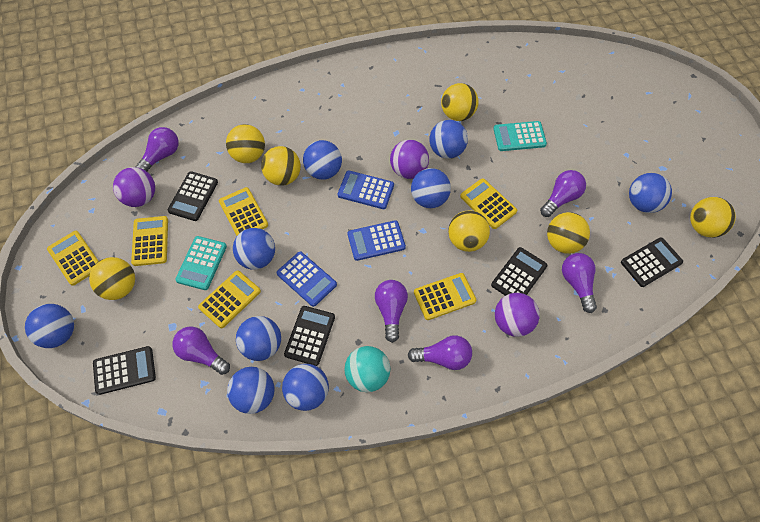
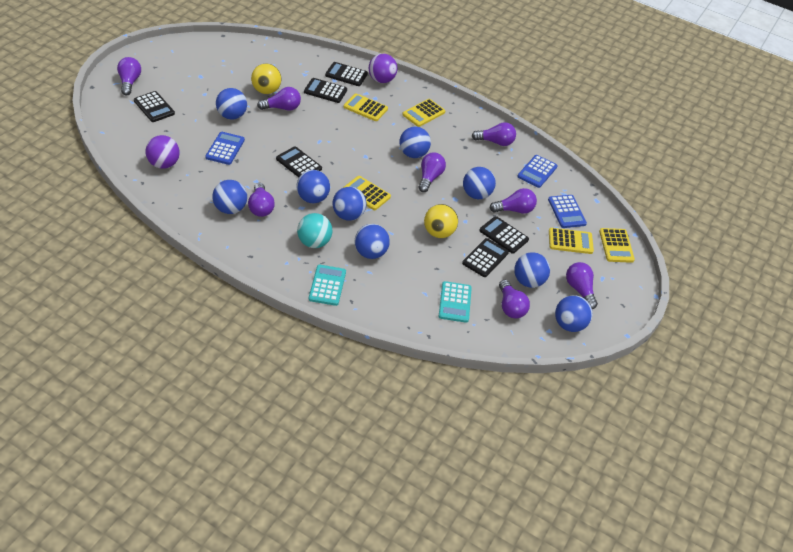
black calculator: [93,346,156,395] [167,171,218,221] [284,306,335,366] [491,247,548,296] [621,237,683,287] = 5 -> [134,91,175,122] [276,146,322,177] [304,78,347,103] [325,62,368,86] [462,238,509,277] [479,216,529,254] = 6
purple ball: [113,167,155,207] [390,140,429,179] [495,293,540,337] = 3 -> [145,135,180,169] [369,54,397,83] = 2
purple light bulb: [135,127,179,172] [172,327,230,375] [375,280,408,343] [408,335,472,370] [540,170,586,217] [562,253,597,313] = 6 -> [117,57,141,95] [248,183,275,217] [257,87,301,111] [418,152,446,192] [472,122,516,146] [490,188,537,214] [499,280,530,318] [566,262,598,309] = 8
yellow ball: [89,257,135,300] [226,124,265,163] [261,146,301,186] [441,83,479,121] [448,210,490,252] [547,212,590,254] [690,197,736,238] = 7 -> [251,64,281,94] [424,204,458,238] = 2
yellow calculator: [47,231,99,286] [131,216,168,266] [198,270,261,328] [219,187,268,236] [414,273,476,320] [460,178,517,229] = 6 -> [343,176,391,210] [344,93,388,121] [402,99,445,127] [549,228,594,254] [599,228,635,263] = 5

